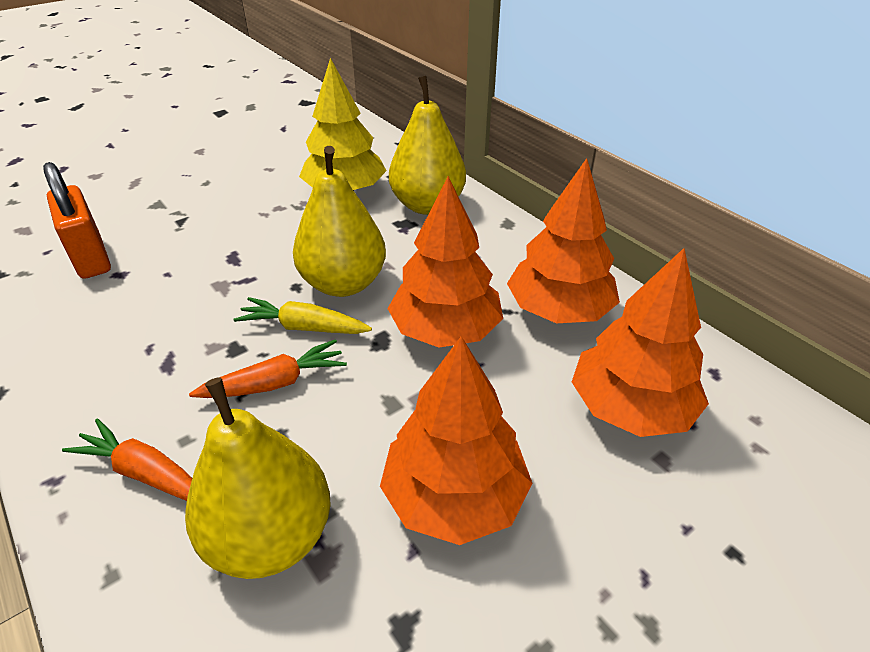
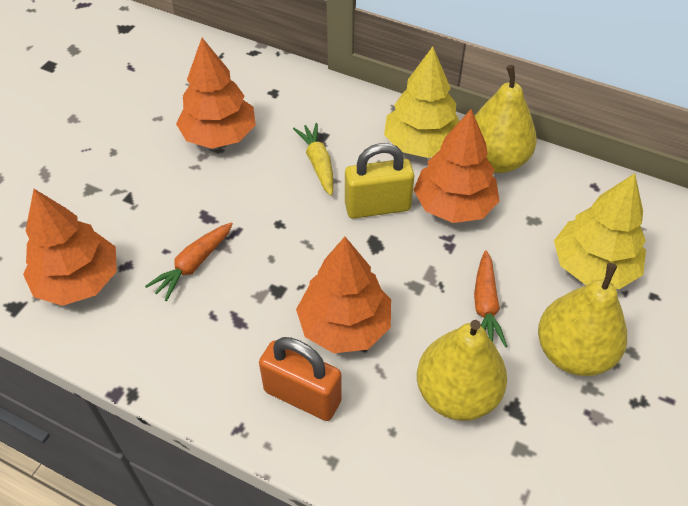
yellow padlock: none = 0 -> [345,143,414,219] = 1
yellow tree: [299,58,387,191] = 1 -> [384,46,460,158] [554,173,646,289] = 2

